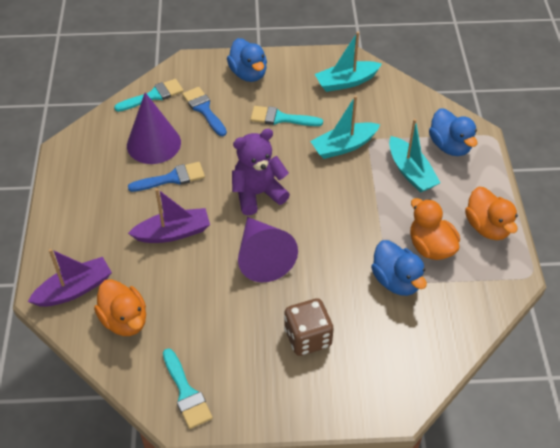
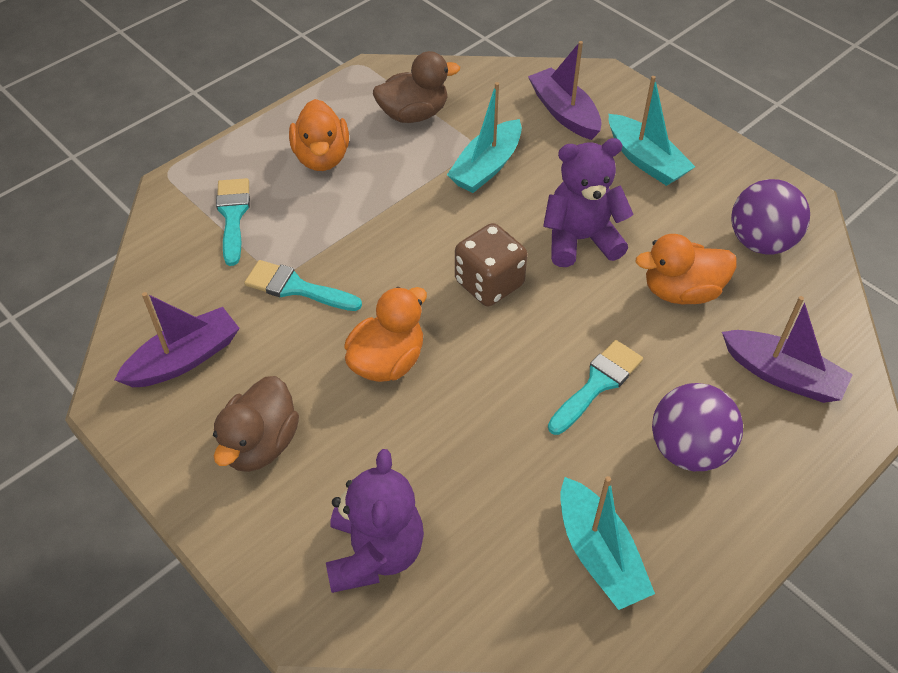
blue brush: [128,162,205,192] [182,87,227,136] = 2 -> none = 0
blue duck: [227,38,267,82] [371,240,427,296] [429,108,478,156] = 3 -> none = 0
brown duck: none = 0 -> [213,376,299,472] [373,51,460,123] = 2
purple ball: none = 0 -> [652,383,743,471] [731,179,810,254] = 2
purple boat: [28,249,112,307] [128,188,210,243] = 2 -> [115,292,240,387] [528,41,601,140] [722,296,853,403] = 3
purple cone: [127,92,181,164] [238,217,298,282] = 2 -> none = 0
purple teddy bear: [232,129,290,215] = 1 -> [326,449,424,593] [543,138,634,267] = 2

